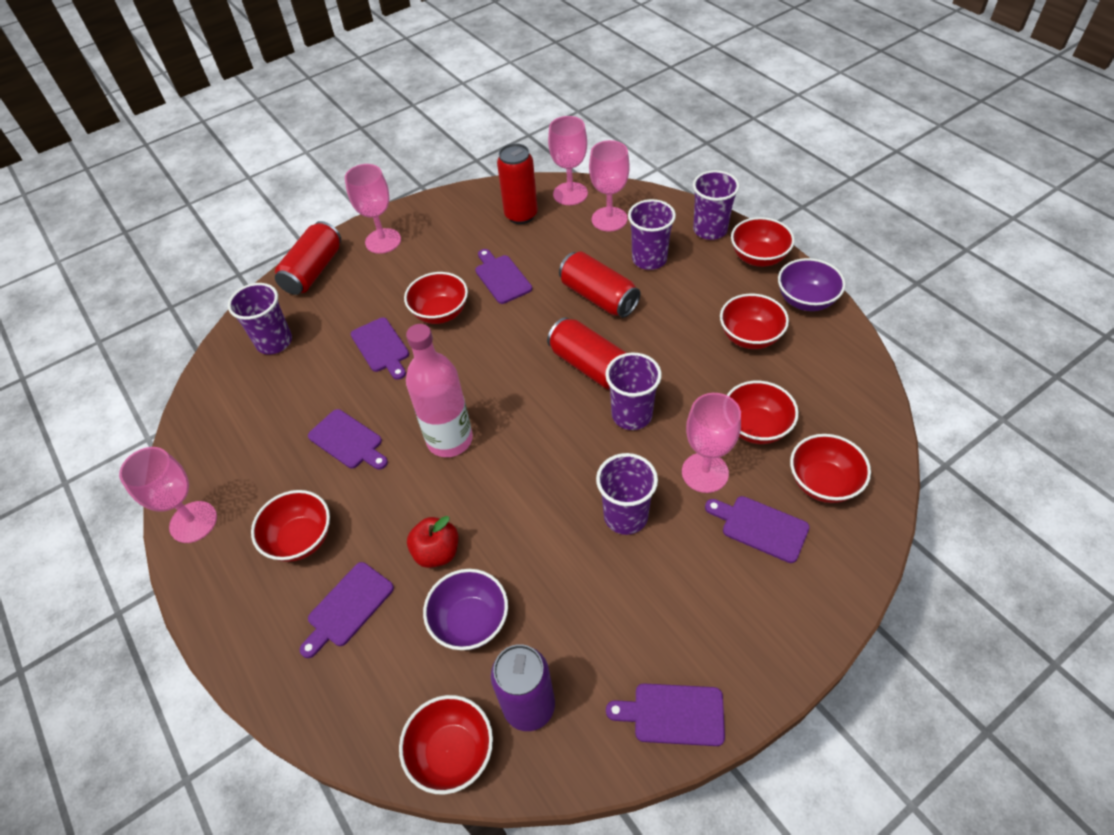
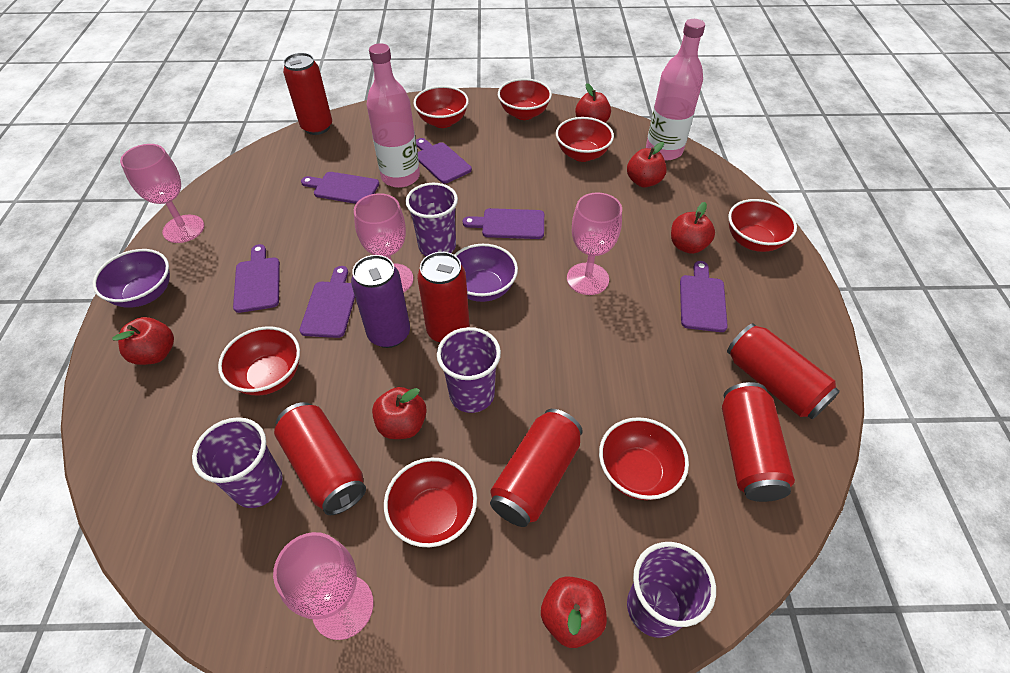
pink bottle: [406,324,473,457] = 1 -> [366,43,420,188] [646,19,705,160] = 2
pink goblet: [119,447,217,543] [345,164,401,254] [548,116,588,205] [589,140,630,232] [682,393,741,493] = 5 -> [120,144,204,243] [273,532,374,640] [354,193,413,293] [567,192,622,295] = 4
purple cup: [228,283,292,354] [596,453,658,535] [605,353,662,430] [628,199,676,270] [693,170,740,240] = 5 -> [192,417,283,508] [406,183,458,256] [437,327,501,413] [627,542,716,638] = 4
red apple: [407,516,458,568] = 1 -> [112,317,174,365] [372,387,427,439] [541,576,607,648] [575,83,611,123] [627,142,667,188] [671,202,715,254] = 6
red can: [275,221,341,295] [497,143,538,224] [547,317,627,390] [559,251,641,318] = 4 -> [274,402,366,515] [283,53,332,135] [417,252,470,343] [490,409,583,527] [722,382,795,502] [727,323,840,419] = 6

